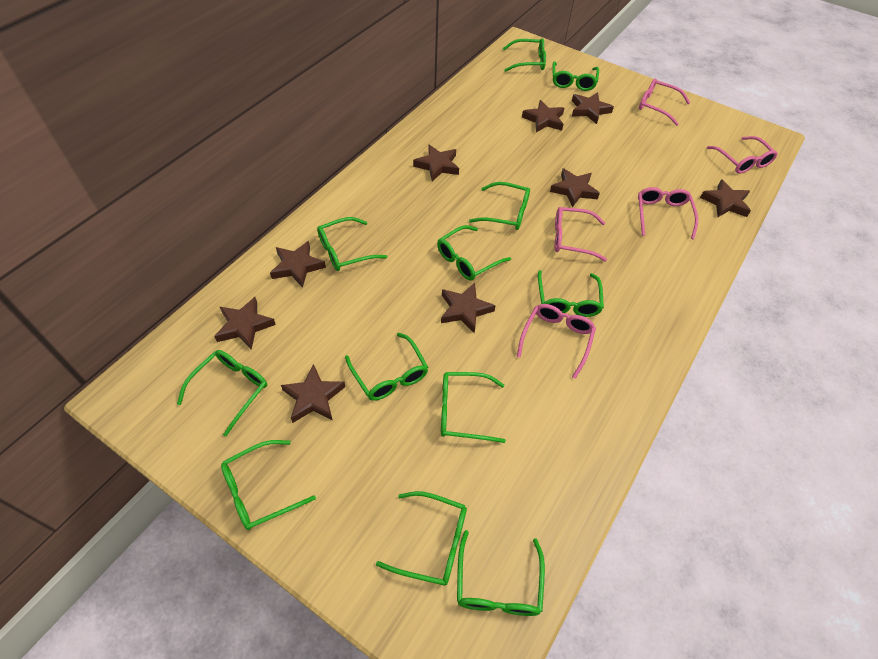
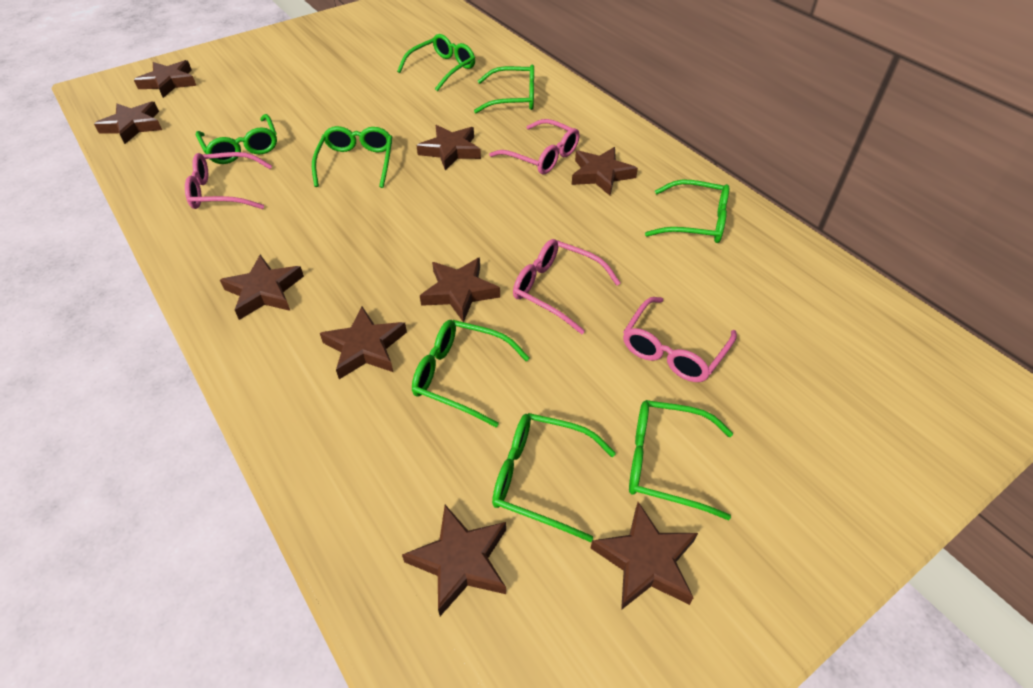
green glasses: [177,350,267,436] [221,440,316,530] [317,217,387,271] [345,333,428,401] [376,491,467,585] [437,225,511,281] [441,372,506,443] [457,530,545,616] [469,182,530,230] [503,38,546,72] [538,270,604,317] [553,61,599,91] = 12 -> [196,114,277,164] [312,126,392,188] [397,34,475,91] [412,320,530,428] [474,65,534,113] [492,413,616,542] [629,400,733,520] [645,179,729,243] = 8
pink glasses: [517,304,596,379] [555,207,607,261] [638,187,698,239] [639,78,690,126] [707,136,778,174] = 5 -> [185,152,272,209] [489,119,579,175] [513,239,620,334] [623,297,737,382] = 4

